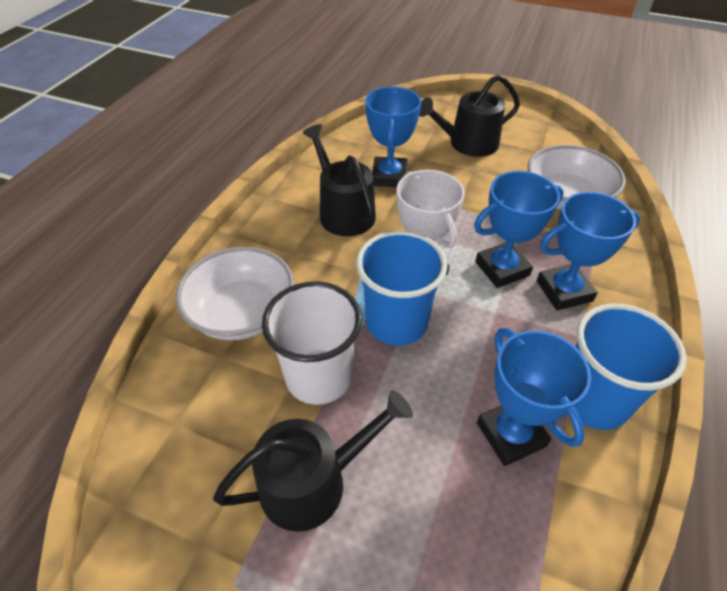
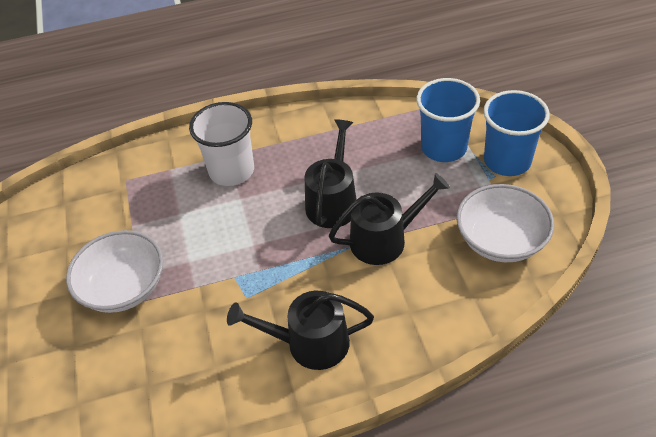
blue trophy: [365,87,421,187] [474,171,564,288] [477,328,591,466] [537,192,640,310] = 4 -> none = 0
white trophy: [396,170,465,276] = 1 -> none = 0

